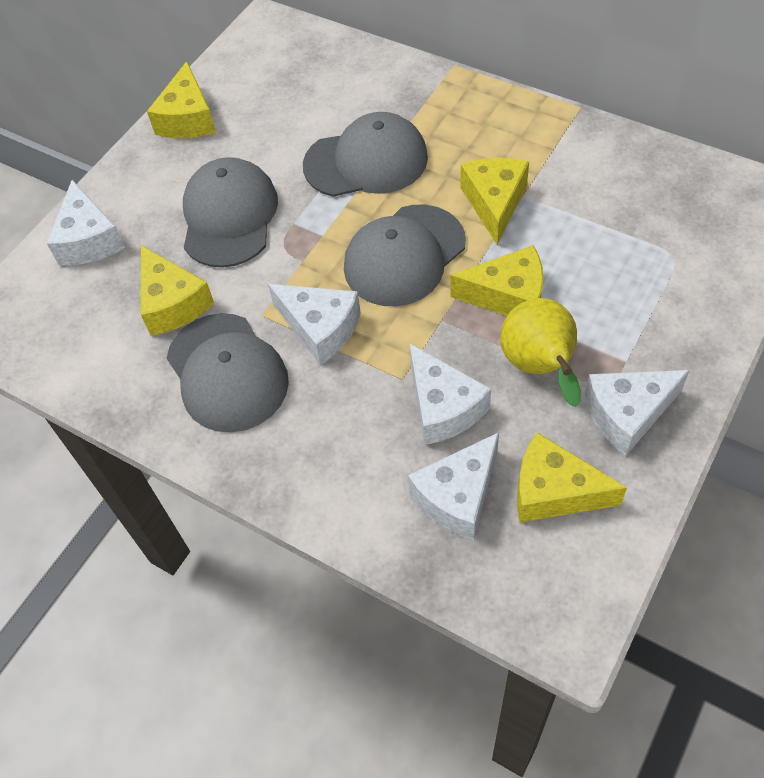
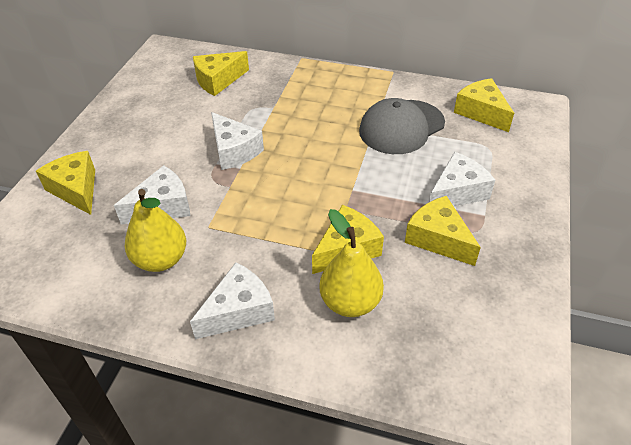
grey cap: [167,313,289,432] [183,157,278,268] [303,112,428,197] [344,205,466,306] = 4 -> [359,98,445,154] = 1
white cheese: [47,180,125,265] [268,284,361,365] [408,432,499,540] [409,343,491,445] [585,370,690,456] = 5 -> [114,165,191,224] [190,262,275,339] [211,112,264,170] [429,152,495,206] = 4
yellow pear: [500,298,581,407] = 1 -> [125,189,186,272] [319,209,384,317] = 2

